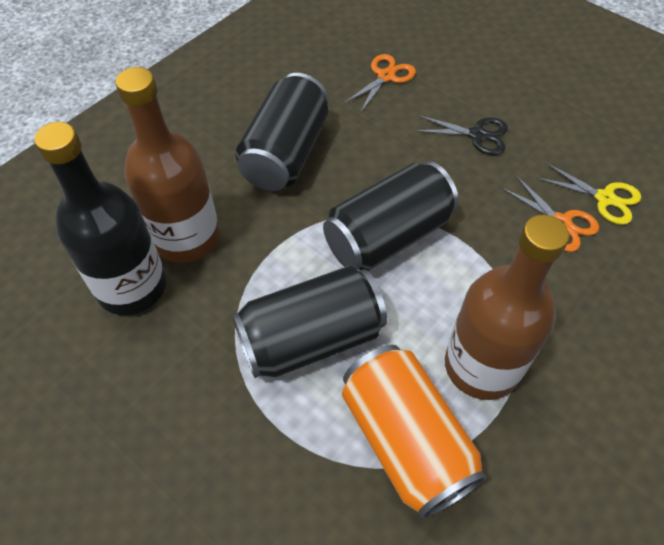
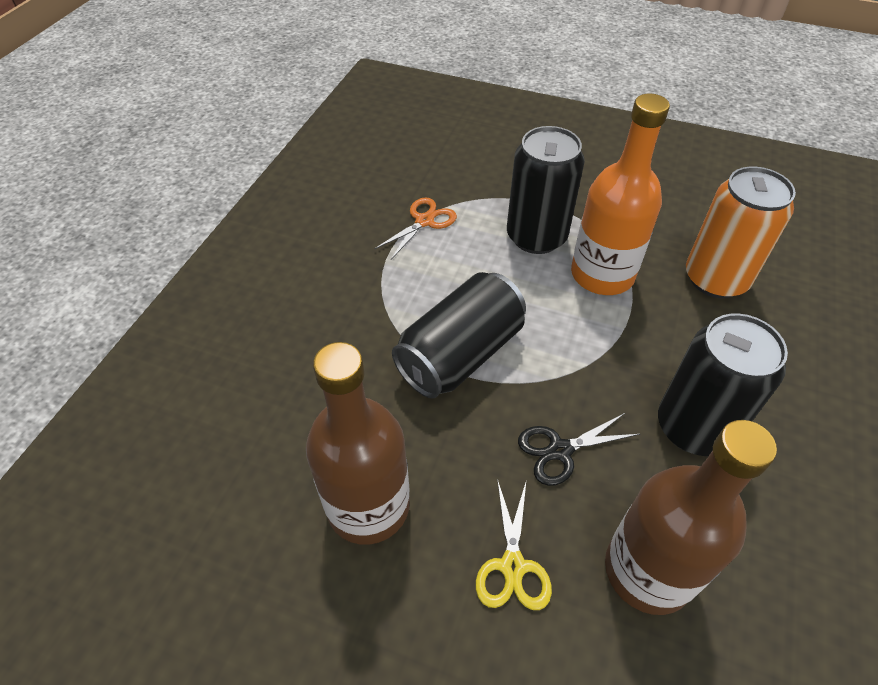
black bottle: [34,122,166,315] = 1 -> none = 0
orange bottle: none = 0 -> [571,93,670,295] = 1
orange scissors: [344,54,416,113] [500,175,599,252] = 2 -> [374,197,457,260] = 1

